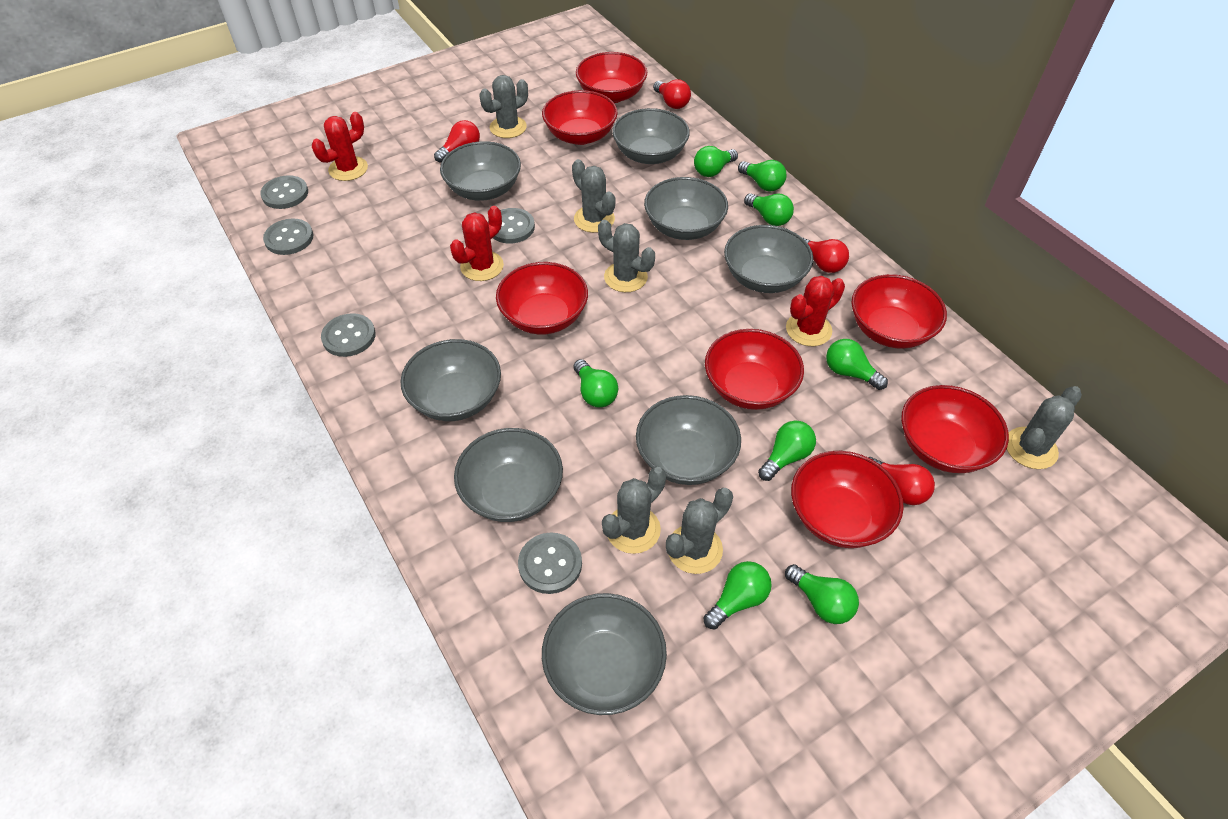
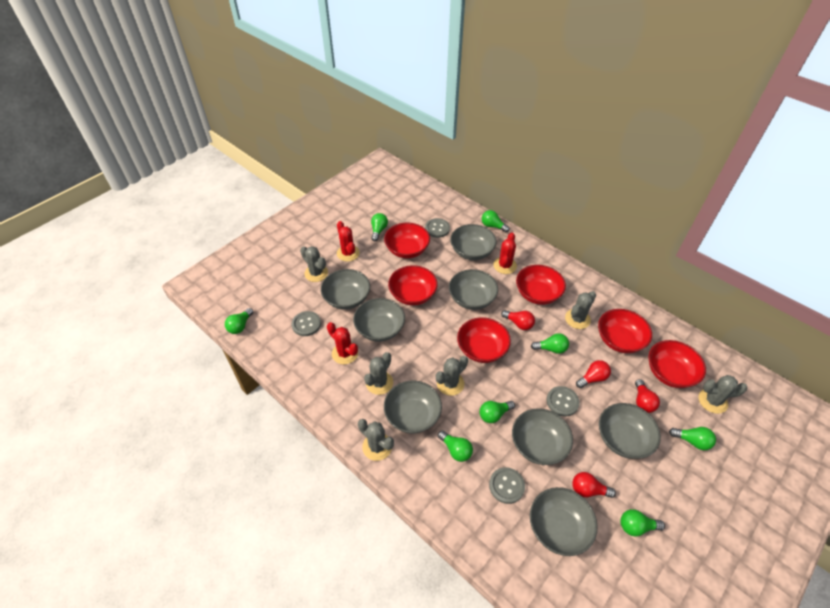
grey button: [260,175,308,209] [263,218,314,255] [321,313,376,357] [488,208,535,244] [518,533,582,594] = 5 -> [292,311,321,336] [425,218,450,238] [489,467,525,504] [546,386,580,417] = 4
red bowl: [496,262,588,335] [542,90,618,145] [576,52,647,103] [705,329,804,410] [791,451,904,548] [851,274,947,349] [901,385,1009,473] = 7 -> [384,222,430,258] [388,265,438,306] [457,317,511,363] [516,265,566,305] [598,309,652,353] [648,340,706,388] = 6

